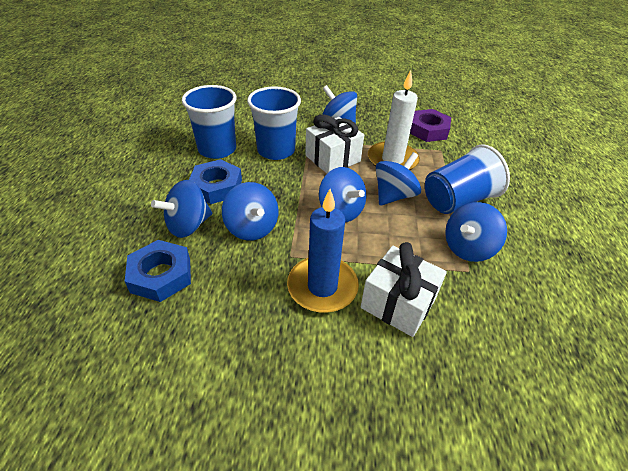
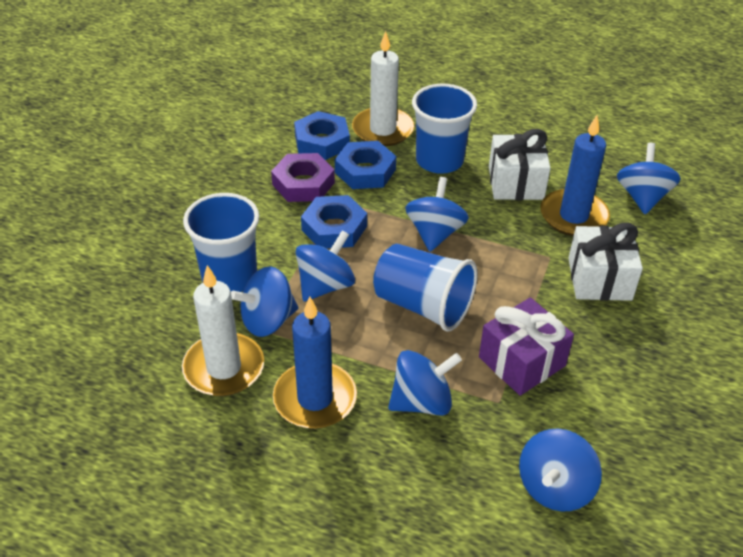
blue candle: [287,189,359,313] = 1 -> [273,297,357,429] [540,115,610,236] = 2
blue nut: [125,240,191,302] [189,159,242,204] = 2 -> [294,111,350,160] [301,195,367,248] [335,141,396,189] = 3
purple gift: none = 0 -> [479,298,574,395] = 1
white candle: [368,70,420,170] = 1 -> [182,265,264,396] [352,31,414,147] = 2

